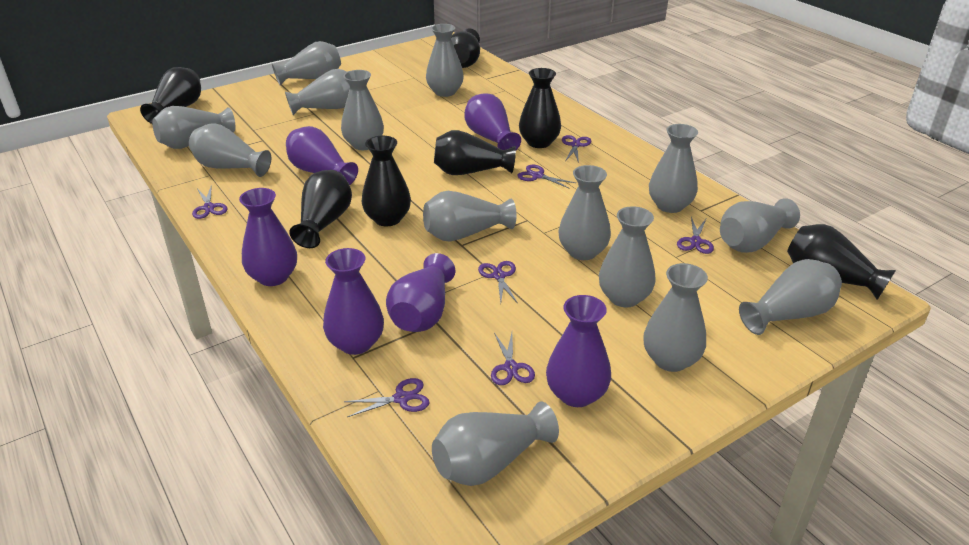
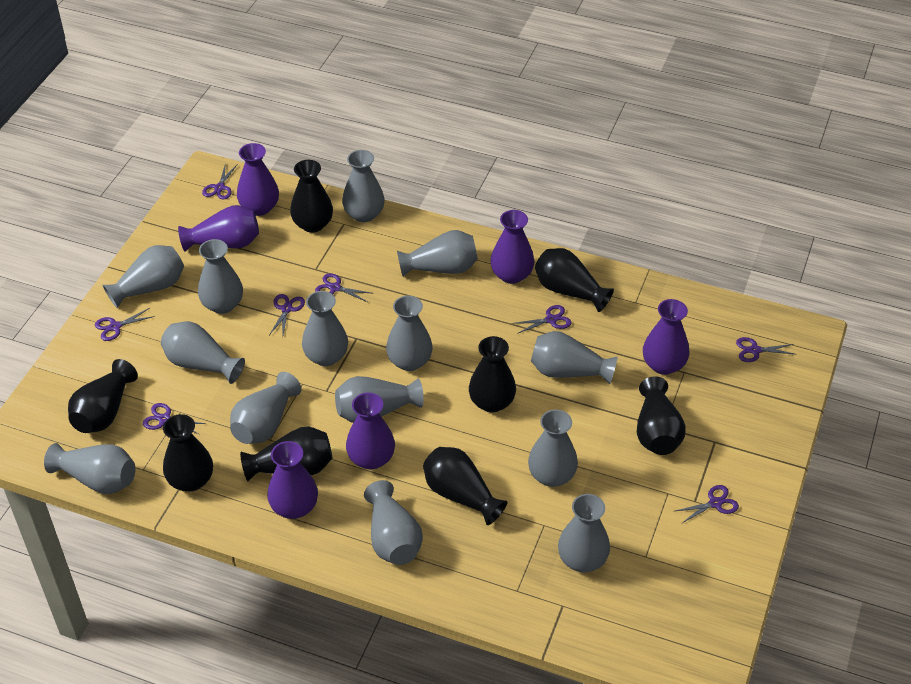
black vase: [140,67,201,124] [290,170,352,248] [362,136,411,226] [434,130,516,175] [451,28,480,68] [519,68,561,148] [787,224,896,300] = 7 -> [68,359,138,433] [163,414,213,492] [240,426,332,481] [290,160,333,233] [423,447,508,525] [469,336,516,413] [535,248,614,312] [637,376,686,455] = 8
purple scissors: [192,185,227,219] [344,378,430,417] [478,261,517,303] [491,333,535,385] [517,165,576,189] [562,135,591,163] [677,217,714,254] = 7 -> [95,308,155,341] [143,403,206,435] [202,163,237,200] [269,294,305,335] [315,273,371,302] [512,305,571,334] [675,485,739,524] [736,337,797,362] = 8

